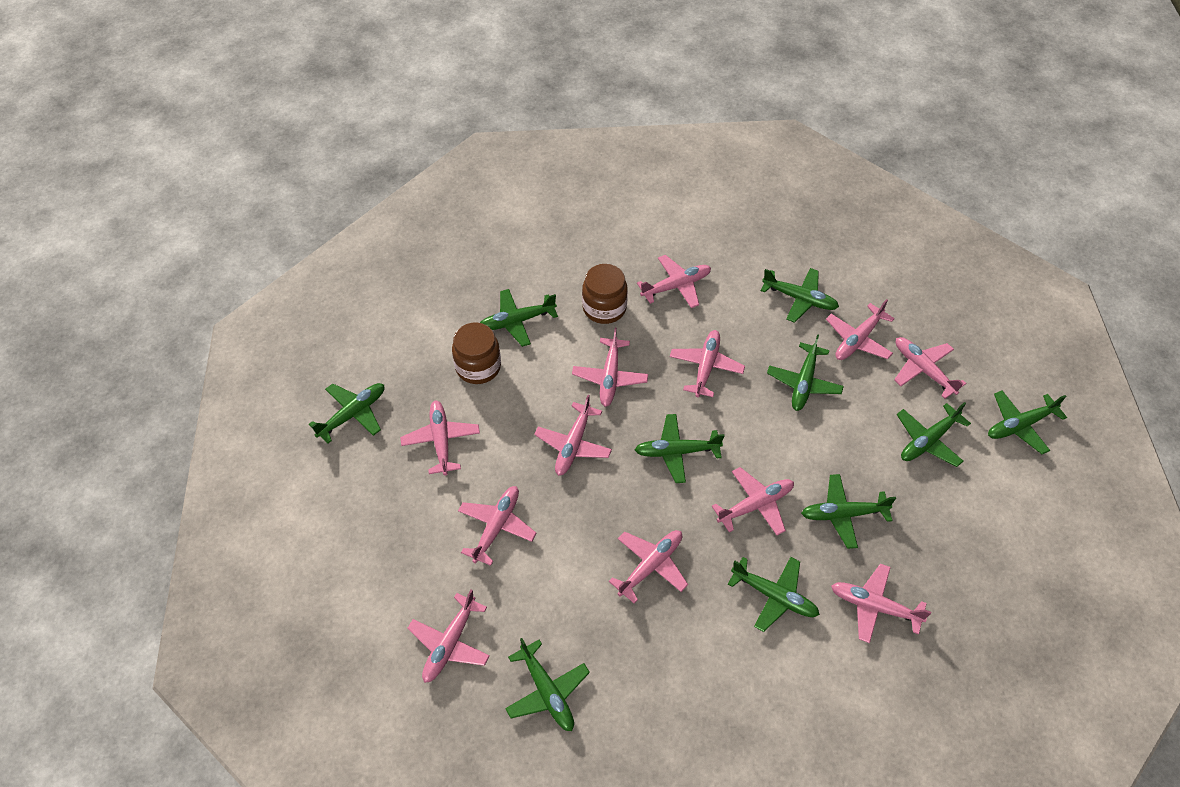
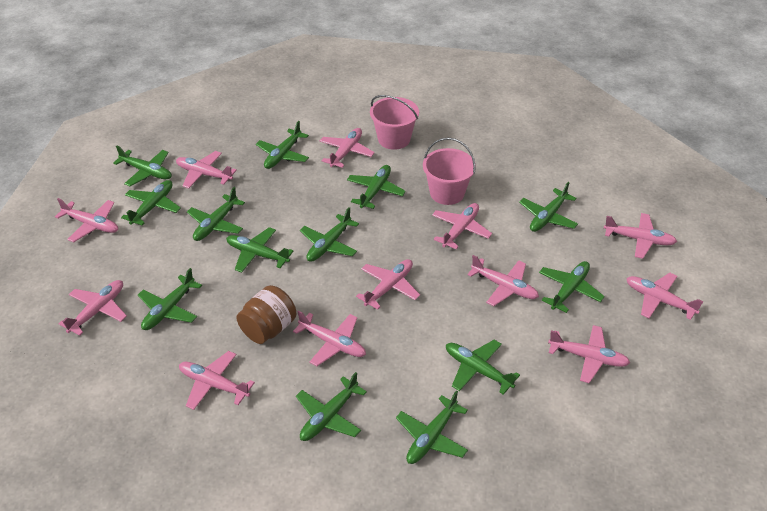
brown jar: [452,323,501,384] [582,264,628,324] = 2 -> [236,285,296,344] = 1
green plane: [308,383,384,444] [480,289,558,347] [505,638,590,731] [635,414,724,483] [728,557,820,632] [761,268,839,323] [767,334,844,411] [801,474,896,549] [897,402,971,467] [988,391,1067,454] = 10 -> [113,146,172,186] [121,180,181,225] [138,268,202,330] [187,187,245,241] [226,227,294,273] [256,121,309,169] [296,372,367,441] [300,207,359,262] [347,165,406,209] [396,390,468,464] [446,340,520,395] [519,182,578,232] [539,261,605,313] = 13
pink bucket: none = 0 -> [370,95,419,150] [423,138,476,205] = 2

